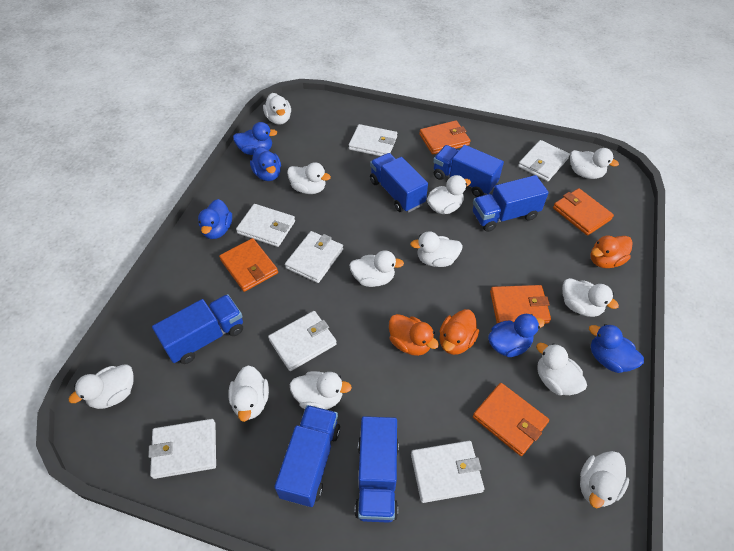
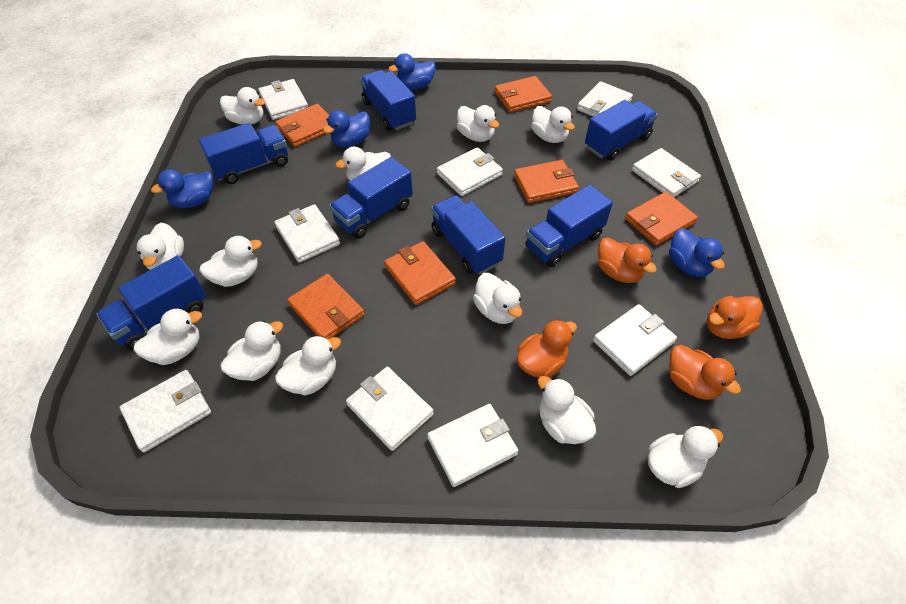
blue duck: [198,199,232,239] [233,122,277,155] [250,147,281,181] [488,314,545,357] [589,324,644,373] = 5 -> [151,169,214,208] [323,110,370,147] [388,53,436,90] [669,228,725,277] = 4
blue truck: [152,294,243,364] [274,405,340,507] [355,416,399,523] [370,153,428,213] [433,145,504,197] [473,175,549,232] = 6 -> [96,255,207,350] [199,123,288,184] [329,157,413,239] [360,70,416,131] [431,195,505,275] [526,185,613,267] [585,100,658,161] = 7
orange duck: [389,314,439,356] [439,309,479,355] [590,236,633,268] = 3 -> [517,320,577,378] [598,238,657,283] [669,345,741,400] [707,296,763,339] = 4
orange wallet: [219,238,278,292] [419,120,470,155] [473,383,549,456] [490,285,551,324] [553,188,614,235] = 5 -> [275,104,329,147] [287,274,365,340] [384,241,456,305] [494,76,552,112] [514,160,579,203] [625,192,698,246] = 6
white wallet: [148,419,216,479] [236,204,295,247] [268,311,337,371] [285,231,343,283] [349,124,397,156] [411,441,484,503] [518,140,570,181] = 7 -> [120,370,211,453] [258,79,308,120] [274,204,340,263] [346,367,434,451] [427,404,519,487] [437,147,503,196] [577,81,633,117] [593,304,677,376] [632,148,701,197] = 9

